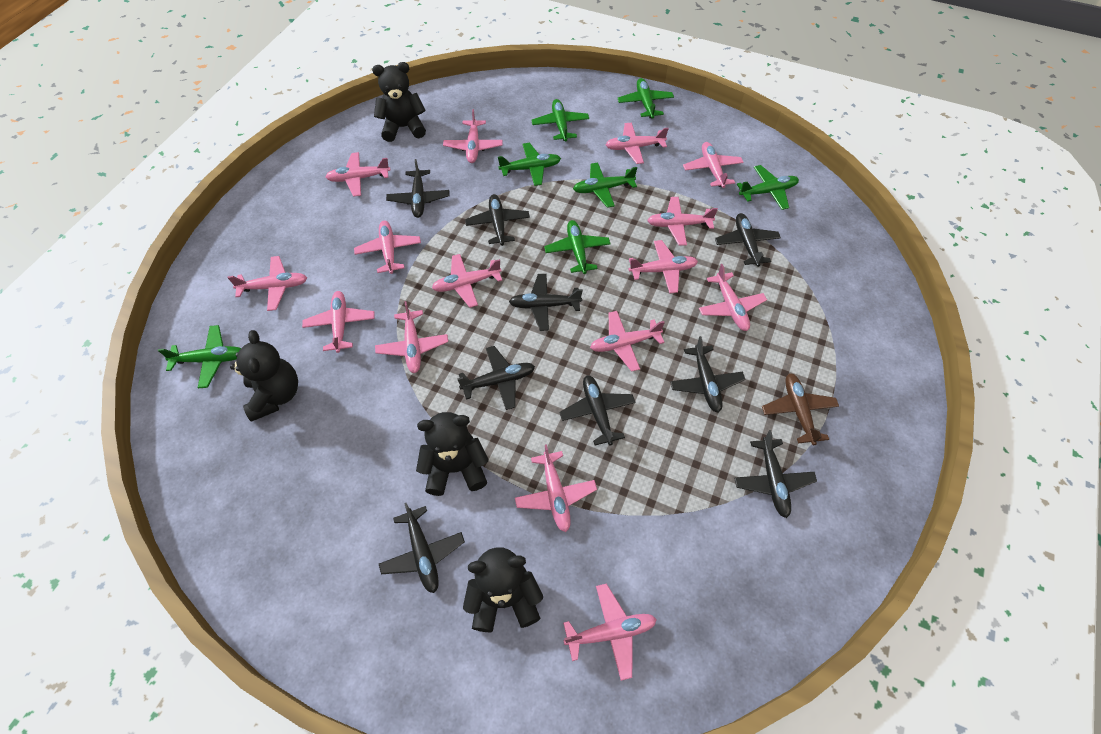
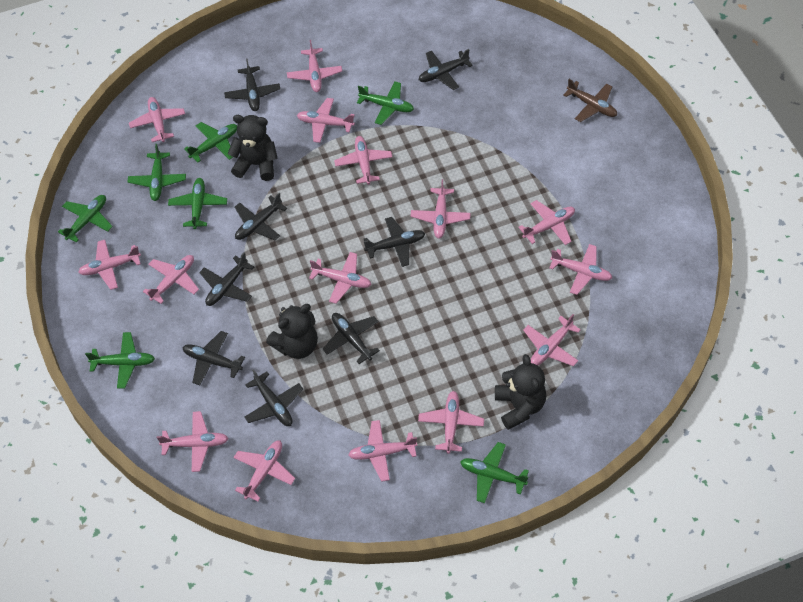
black plane: [379,503,465,593] [386,159,450,218] [457,346,535,410] [465,194,530,246] [509,274,583,331] [559,375,636,446] [670,336,746,413] [715,213,781,267] [734,430,817,518] = 9 -> [182,331,245,386] [199,252,254,306] [224,59,280,111] [234,193,287,240] [244,369,303,426] [323,313,380,364] [364,217,425,267] [419,49,473,90] = 8
black teddy bear: [230,330,298,422] [372,62,426,142] [416,412,489,496] [463,547,543,632] = 4 -> [227,115,278,181] [266,304,318,359] [495,354,546,430] = 3

